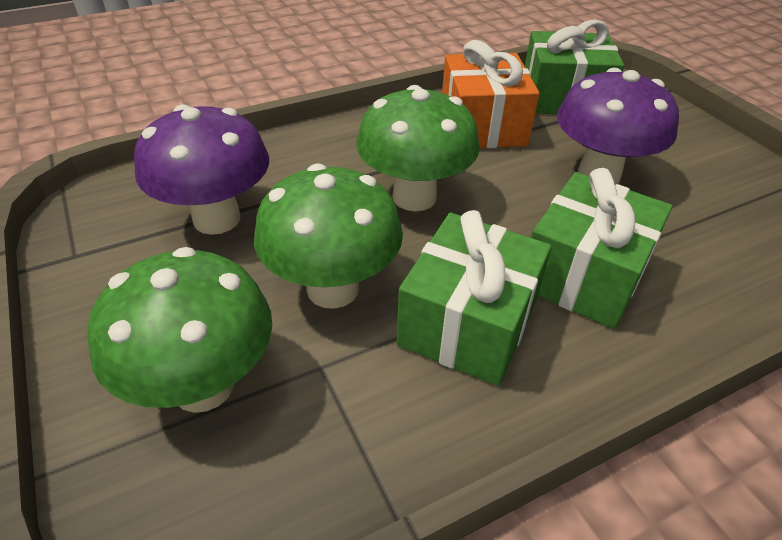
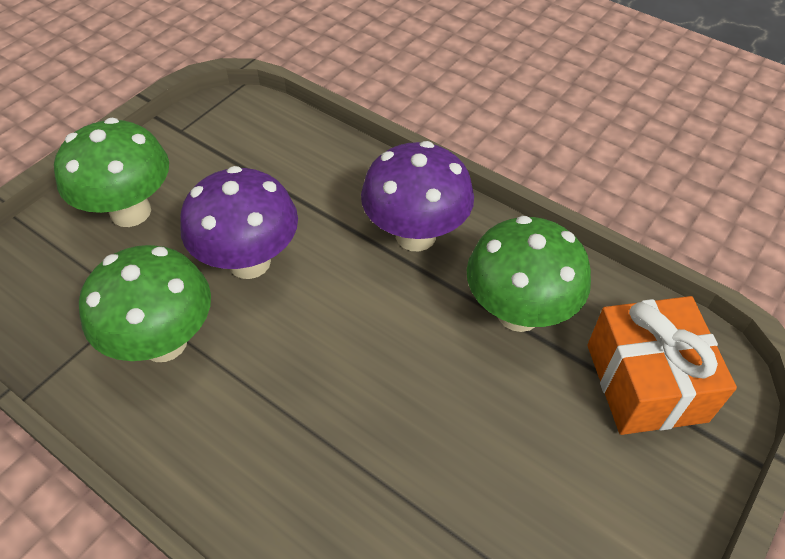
green gift: [397,210,552,386] [525,19,624,114] [531,168,672,329] = 3 -> none = 0

